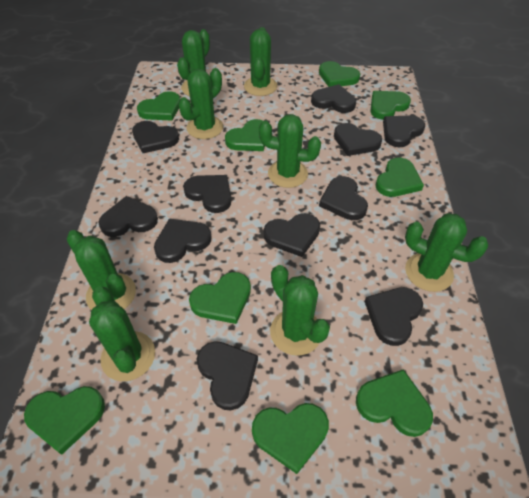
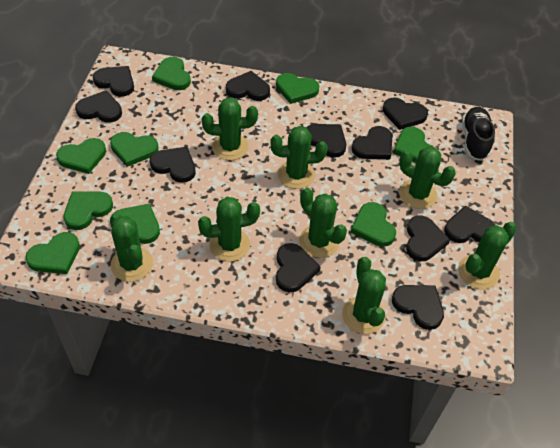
black shoe: none = 0 -> [462,107,495,160] = 1

